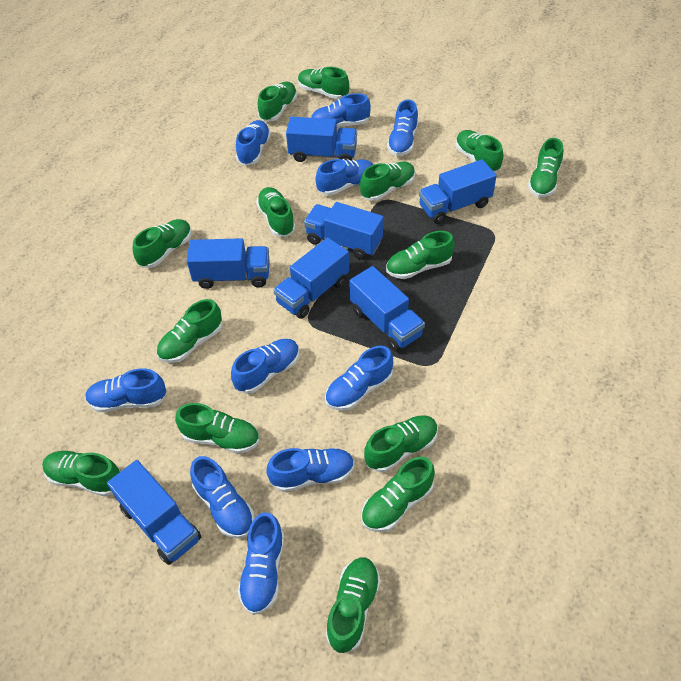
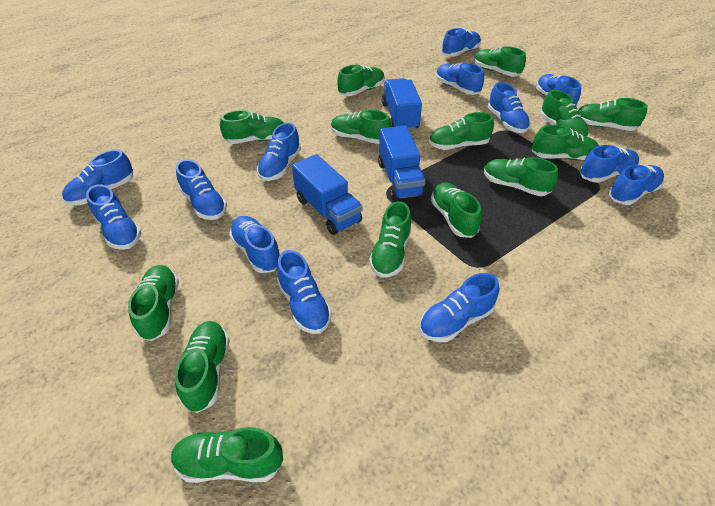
blue shoe: [85,368,167,412] [190,456,254,539] [231,339,300,394] [236,120,271,166] [238,512,284,615] [267,448,355,492] [311,93,371,127] [316,159,373,196] [325,346,393,411] [387,100,418,156] = 10 -> [62,149,133,205] [86,184,141,250] [176,159,227,220] [229,216,280,273] [257,123,301,181] [277,250,332,334] [419,273,500,342] [436,63,484,95] [441,28,481,57] [488,82,530,133] [536,74,581,106] [579,145,639,183] [608,165,664,205] = 13
blue truck: [107,460,201,565] [187,238,270,289] [273,237,349,319] [286,117,357,162] [304,202,383,260] [349,266,425,352] [419,159,497,224] = 7 -> [292,154,363,235] [378,126,426,200] [382,78,422,130] = 3

